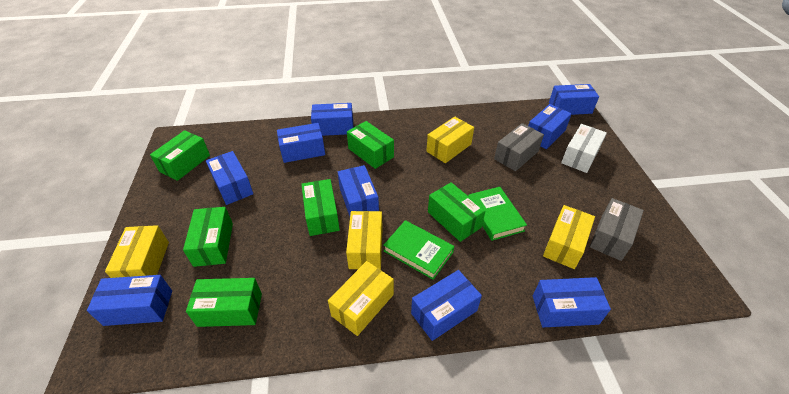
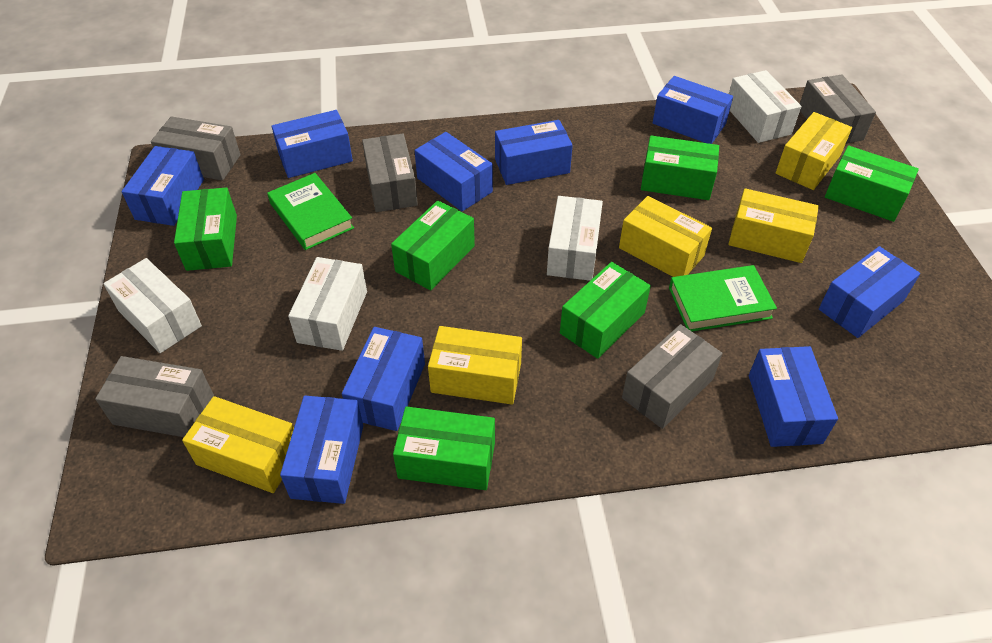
grey box: [494,123,544,171] [590,198,644,261] = 2 -> [95,356,214,437] [151,116,241,181] [362,134,418,212] [622,324,722,429] [800,74,876,144] = 5
white box: [561,124,607,173] = 1 -> [103,258,202,353] [288,257,367,351] [547,196,603,281] [729,70,801,143] = 4

